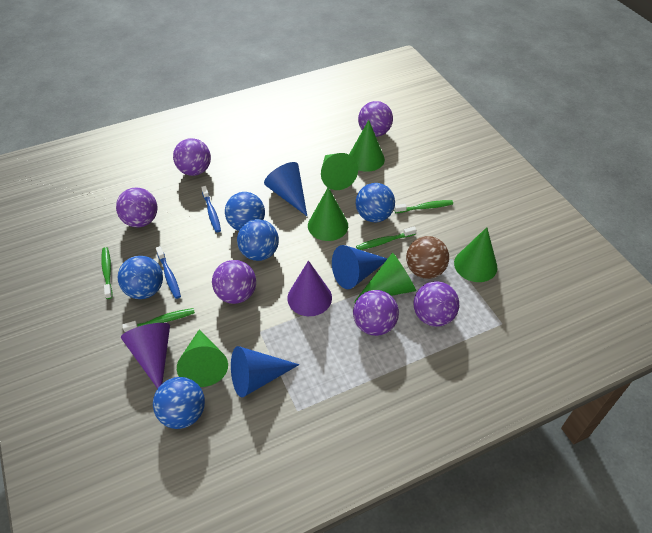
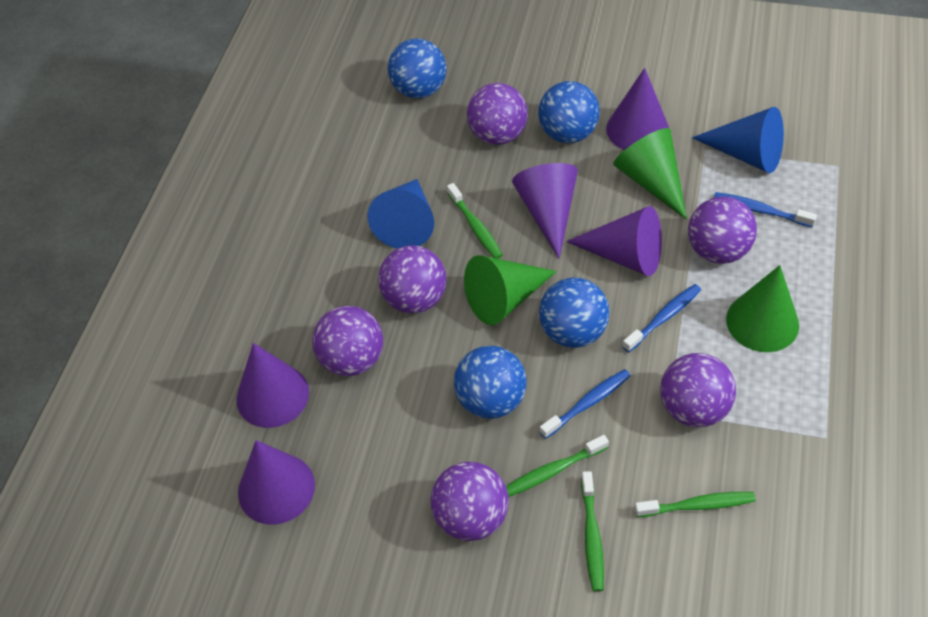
blue ball: [118,256,163,299] [153,377,205,429] [225,192,265,231] [237,219,279,261] [356,183,395,222] = 5 -> [388,38,447,99] [454,346,527,419] [538,81,600,143] [539,278,609,348] = 4
blue cone: [231,346,300,397] [264,162,307,216] [332,245,387,289] = 3 -> [367,179,434,249] [692,107,784,173] = 2
blue toothbrush: [156,246,181,299] [201,186,221,233] = 2 -> [540,369,631,439] [622,284,701,353] [714,192,817,227] = 3
brown ball: [406,236,449,279] = 1 -> none = 0
green cone: [177,329,228,387] [308,187,348,241] [321,153,358,190] [349,120,385,172] [354,253,416,302] [454,227,497,282] = 6 -> [464,255,557,325] [613,128,687,220] [726,265,799,352] = 3
purple cone: [121,323,170,389] [287,260,332,316] = 2 -> [236,343,309,428] [238,440,315,525] [512,163,578,258] [566,206,662,276] [606,68,669,150] = 5

